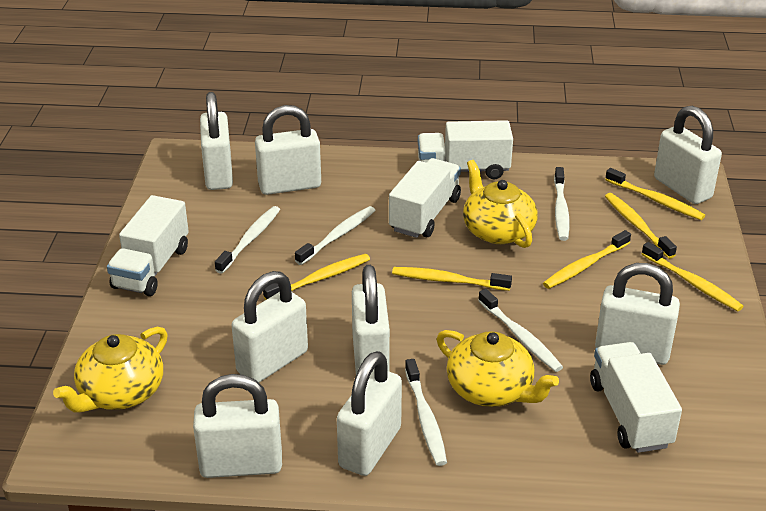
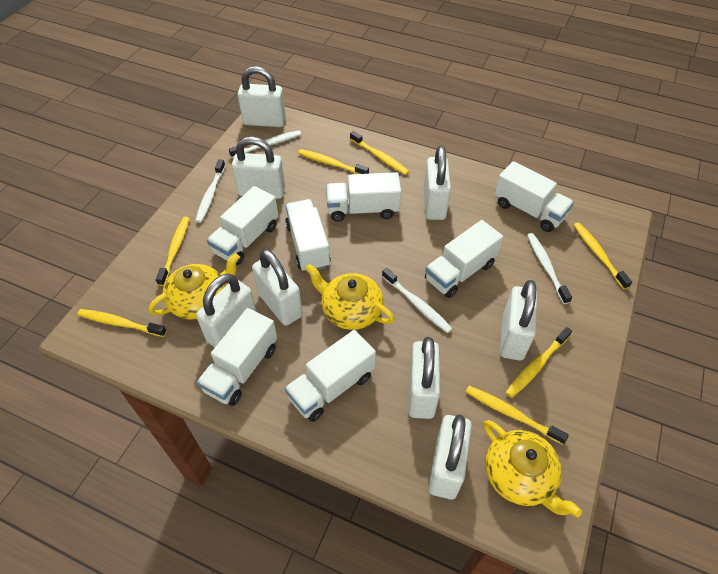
white toothbrush: [215,206,280,274] [295,206,376,265] [405,359,447,466] [478,289,563,372] [554,167,570,241] = 5 -> [195,159,225,223] [229,130,301,158] [382,268,452,333] [527,233,572,304] = 4
white truck: [107,195,189,296] [389,158,461,238] [418,120,513,179] [590,342,682,453] = 4 -> [197,308,277,406] [207,186,279,265] [284,330,376,422] [285,199,331,272] [326,172,401,222] [425,220,503,298] [494,161,574,232] = 7
yellow toothbrush: [263,254,370,300] [392,267,512,291] [543,230,631,289] [605,168,705,220] [605,193,677,259] [642,242,743,311] = 6 -> [78,309,167,337] [156,217,190,286] [298,149,369,174] [350,131,410,175] [466,386,569,445] [505,327,572,398] [574,223,632,289] = 7

